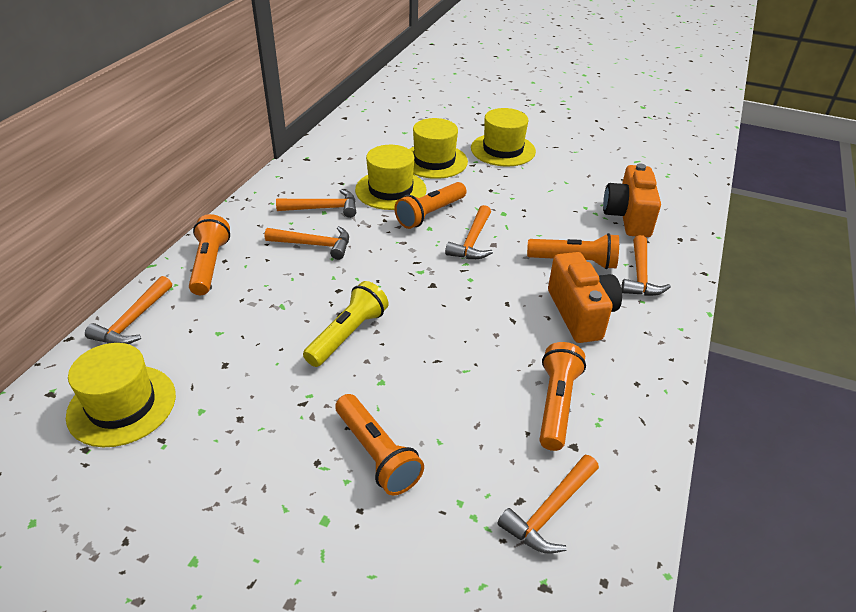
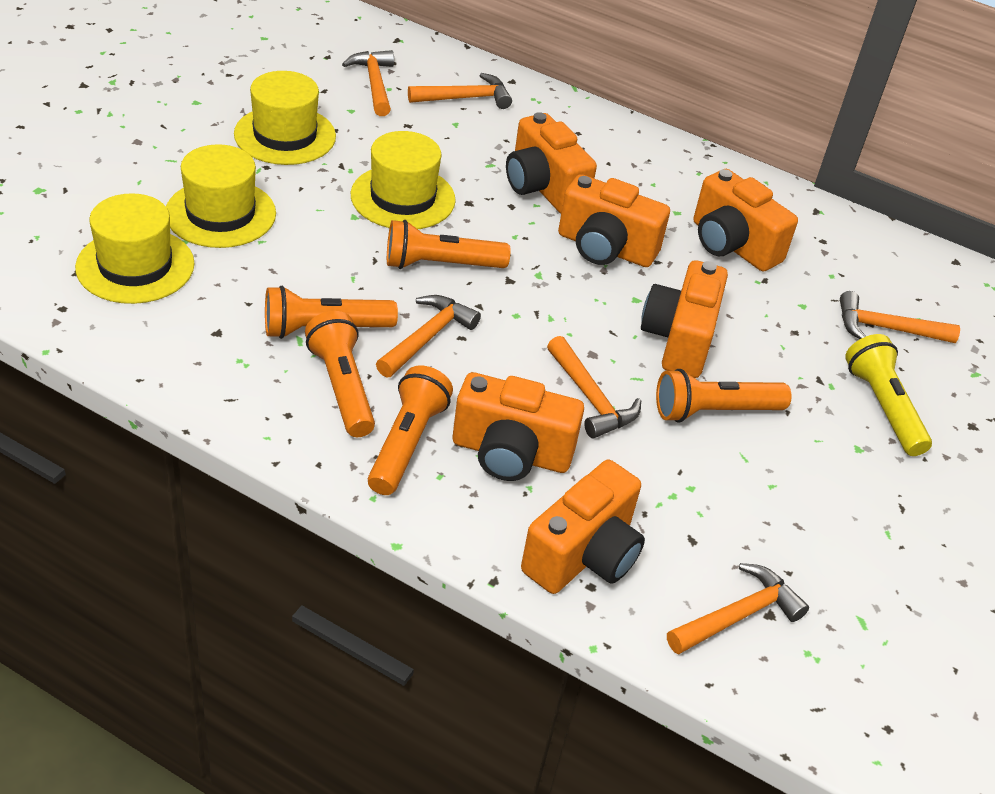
orange camera: [548,252,622,343] [603,163,661,237] = 2 -> [453,372,584,481] [506,112,597,213] [521,460,645,594] [558,174,670,267] [641,260,728,378] [694,169,798,272] = 6

